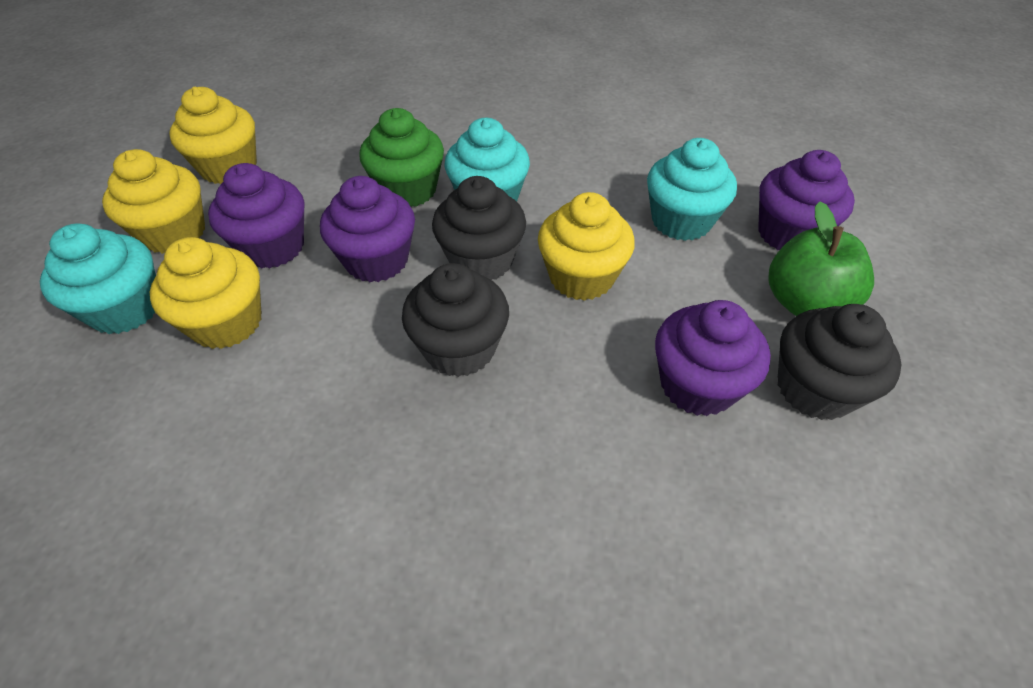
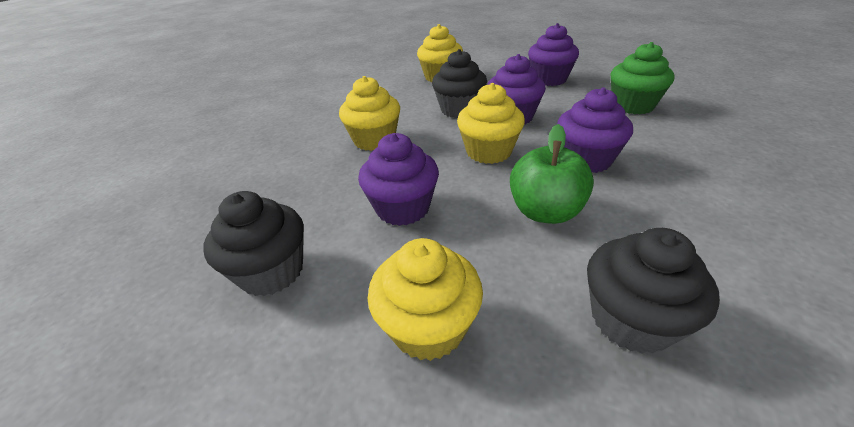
turquoise cupcake: [40,223,156,334] [445,118,530,202] [647,138,737,241] = 3 -> none = 0

